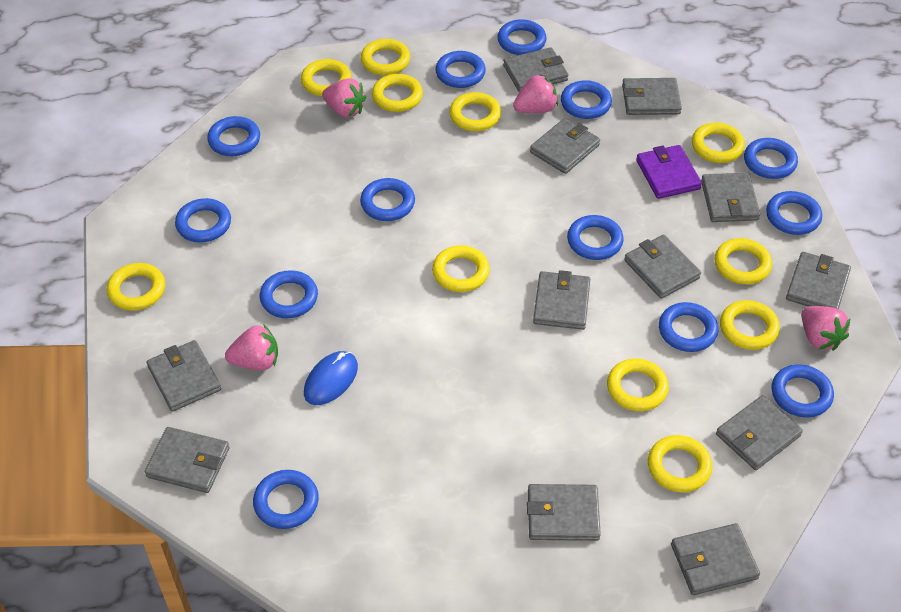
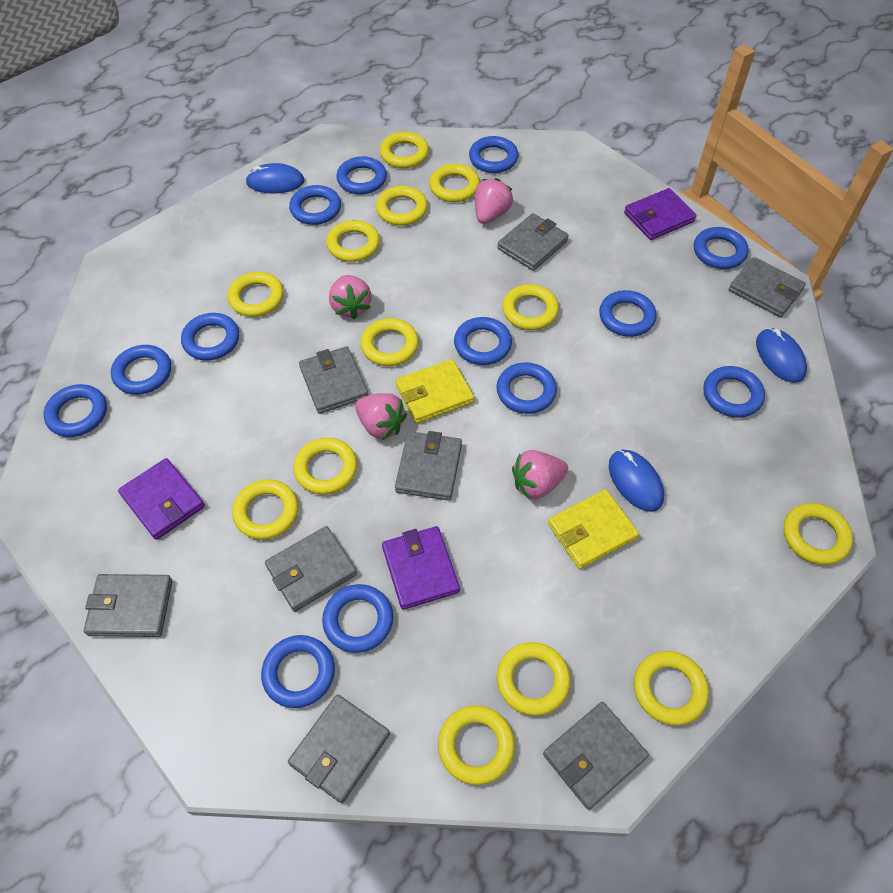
blue mouse: [304,351,358,405] = 1 -> [246,163,305,194] [609,450,664,512] [756,328,807,383] = 3
grey wallet: [145,427,230,493] [146,340,221,412] [503,47,568,92] [527,484,601,541] [530,118,600,174] [533,270,590,330] [622,78,682,115] [624,235,701,299] [671,523,760,595] [701,173,760,222] [716,395,803,470] [786,252,851,309] = 12 -> [84,574,172,637] [265,526,357,612] [288,694,390,803] [299,346,368,414] [395,431,462,501] [497,213,569,271] [543,702,649,810] [729,257,806,318] = 8
purple wallet: [636,145,702,199] = 1 -> [118,458,205,540] [382,526,460,610] [624,188,696,240] = 3
yellow ring: [107,263,165,310] [301,59,351,96] [361,39,410,75] [372,74,423,112] [432,245,490,292] [449,92,501,131] [607,358,669,411] [648,435,712,492] [692,123,745,163] [715,238,772,284] [720,300,780,350] = 11 -> [227,272,284,317] [232,480,298,540] [293,438,357,495] [326,220,380,262] [361,318,419,366] [376,186,428,226] [380,132,429,168] [429,164,480,202] [438,705,515,785] [497,642,571,716] [502,284,559,330] [634,651,709,725] [783,503,853,565] = 13
yellow wallet: none = 0 -> [395,359,474,424] [548,489,639,569] = 2

